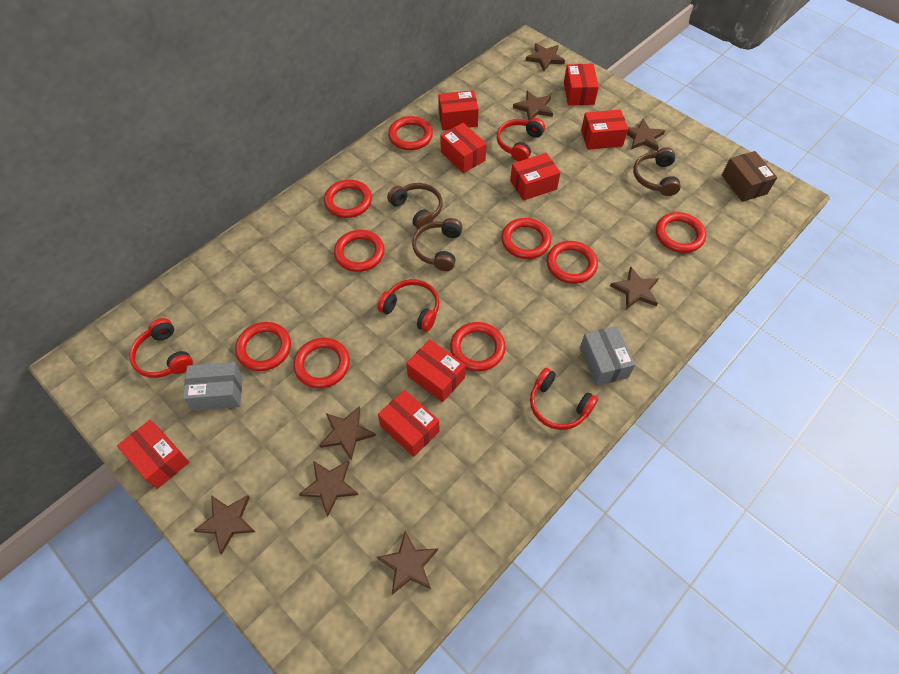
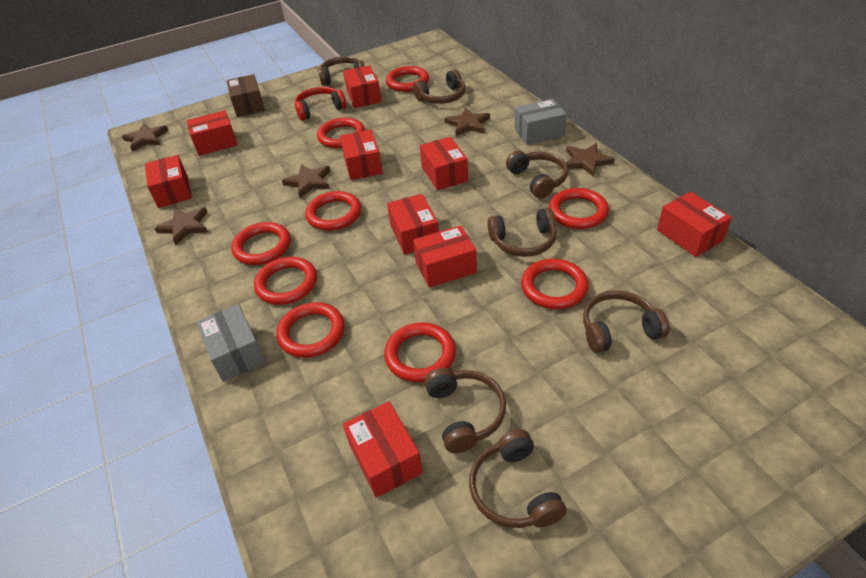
brown headphones: [387,183,443,229] [412,218,463,271] [633,147,681,196] = 3 -> [318,56,364,86] [413,69,466,104] [424,368,506,453] [469,429,567,528] [487,208,556,257] [506,151,568,199] [583,290,670,353] = 7
brown star: [193,495,255,555] [299,460,358,517] [319,406,376,460] [377,531,438,595] [513,91,553,120] [526,43,565,71] [610,266,659,309] [627,119,665,151] = 8 -> [122,123,168,152] [154,208,208,245] [282,164,330,198] [445,108,490,136] [566,143,615,177] = 5
red box: [117,420,189,489] [378,390,440,457] [406,339,465,402] [438,90,479,130] [440,123,487,173] [510,153,560,201] [564,64,599,105] [581,109,628,150] = 8 -> [145,155,192,208] [186,110,238,156] [340,130,383,180] [343,65,381,108] [343,401,423,498] [387,194,439,255] [413,225,477,288] [420,137,468,190] [657,192,732,257] = 9
red headphones: [129,318,193,378] [377,279,439,332] [497,118,545,162] [530,368,598,430] = 4 -> [295,87,347,121] = 1

